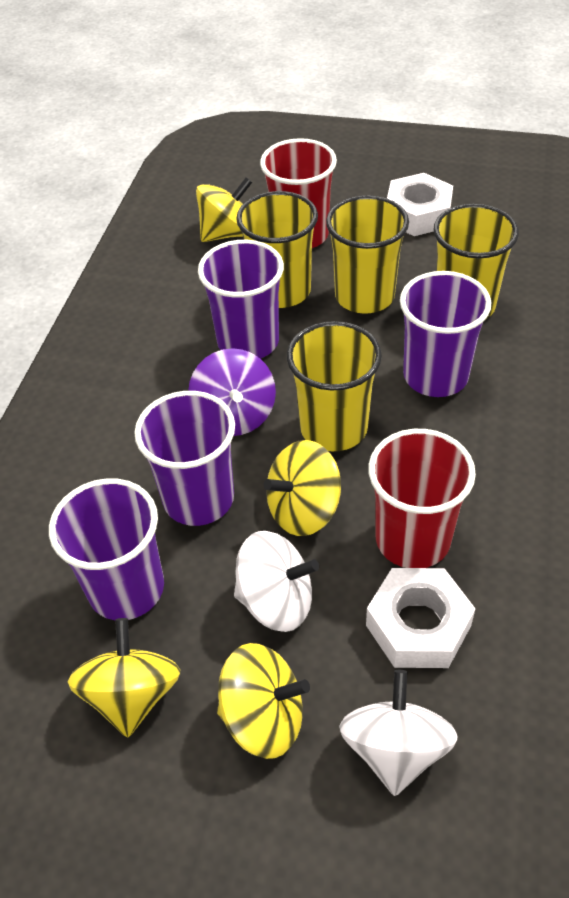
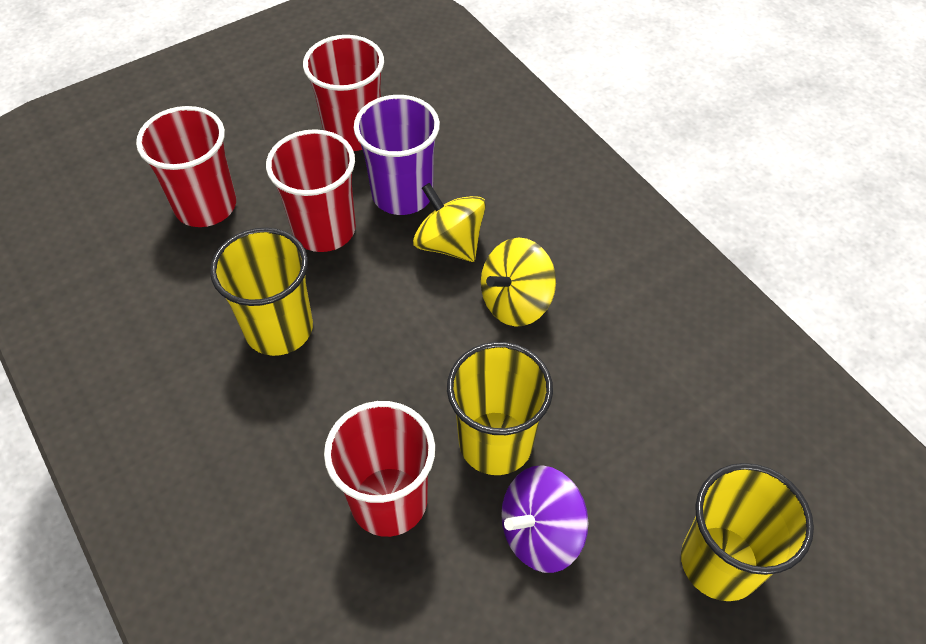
purple cup: [49,478,164,620] [134,391,235,526] [198,240,284,359] [400,271,491,397] = 4 -> [354,95,440,215] = 1
red cup: [260,138,337,248] [368,429,476,568] = 2 -> [136,106,236,227] [266,129,356,252] [303,35,384,151] [324,401,435,537] = 4
white nut: [366,568,475,668] [387,173,453,236] = 2 -> none = 0
white spinning top: [234,531,319,632] [339,670,457,796] = 2 -> none = 0
yellow cup: [236,191,318,308] [287,321,382,451] [326,195,409,314] [433,204,519,320] = 4 -> [210,228,313,356] [447,342,553,475] [681,463,814,601] = 3
yellow spinning top: [68,618,180,738] [196,177,252,242] [217,643,310,759] [264,440,341,536] = 4 -> [413,183,486,262] [481,238,556,327] = 2

